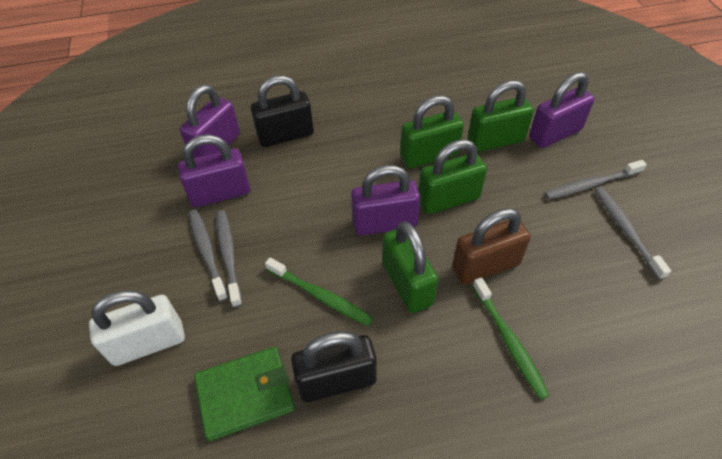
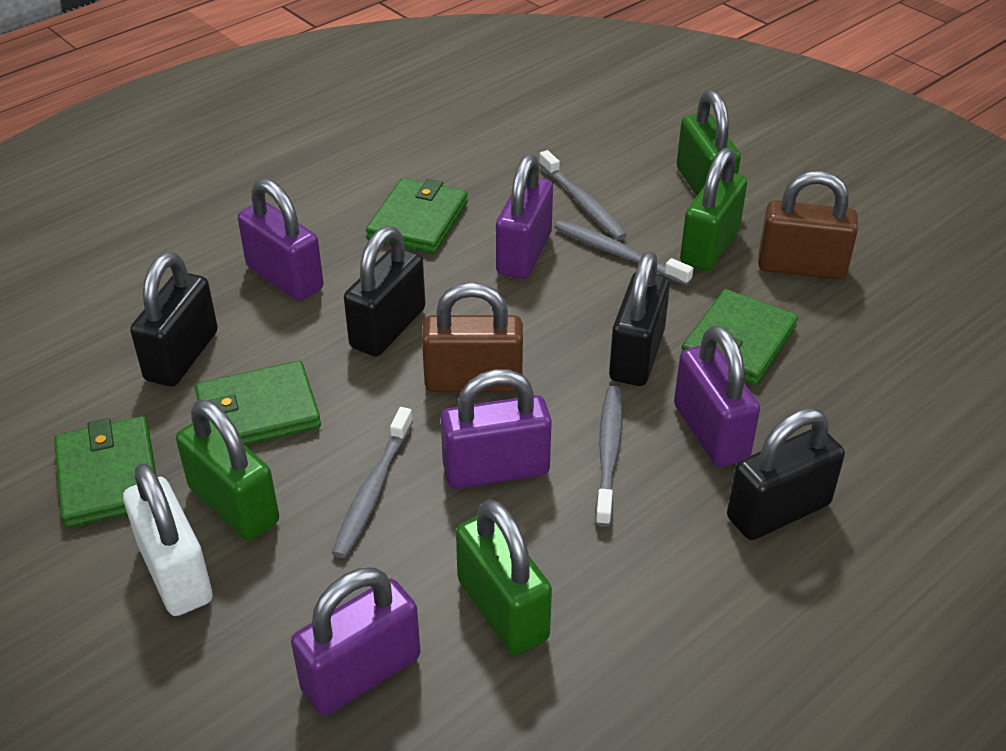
black padlock: [251,75,314,147] [291,331,377,402] = 2 -> [130,252,218,387] [344,226,426,357] [609,251,670,386] [727,408,845,540] = 4
brown padlock: [452,208,531,285] = 1 -> [422,282,523,392] [758,171,858,280] = 2
green toothbrush: [265,258,374,326] [472,277,550,400] = 2 -> none = 0
green wallet: [194,347,295,441] = 1 -> [54,416,156,528] [195,361,321,445] [366,178,468,254] [681,289,798,385] = 4
purple padlock: [178,134,251,207] [180,85,240,158] [351,165,420,236] [529,72,595,148] = 4 -> [238,178,323,301] [291,567,420,716] [441,369,552,489] [496,154,553,279] [674,325,760,467] = 5

